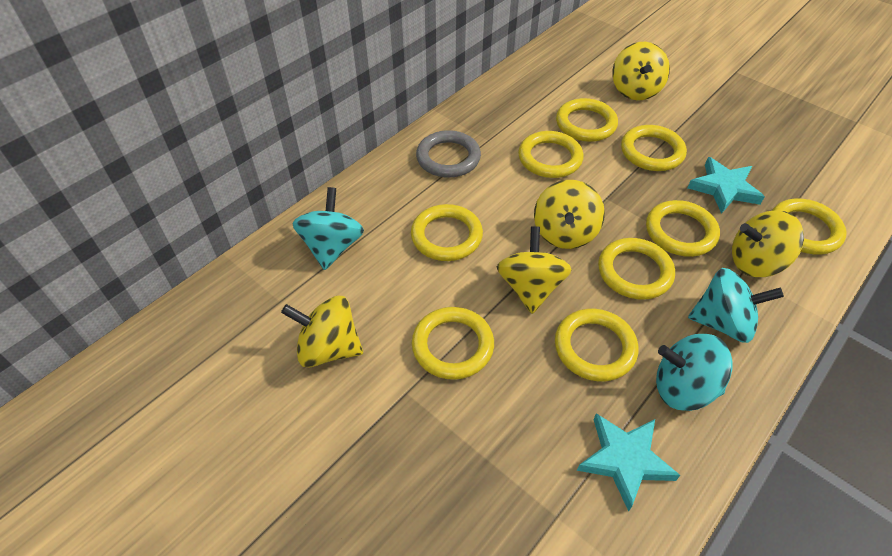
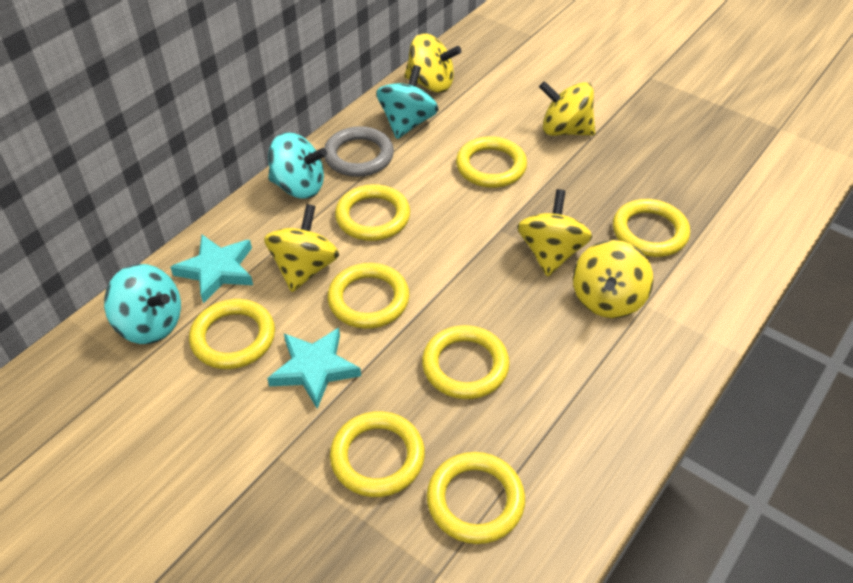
yellow ring: [411,204,483,261] [412,307,494,380] [518,131,584,178] [555,309,638,381] [556,98,618,142] [598,238,675,300] [621,125,687,171] [646,200,720,257] [772,199,847,255] = 9 -> [189,299,275,369] [327,263,409,329] [330,411,425,497] [335,184,410,241] [422,325,510,399] [427,452,525,544] [456,136,527,188] [613,199,690,257] = 8

